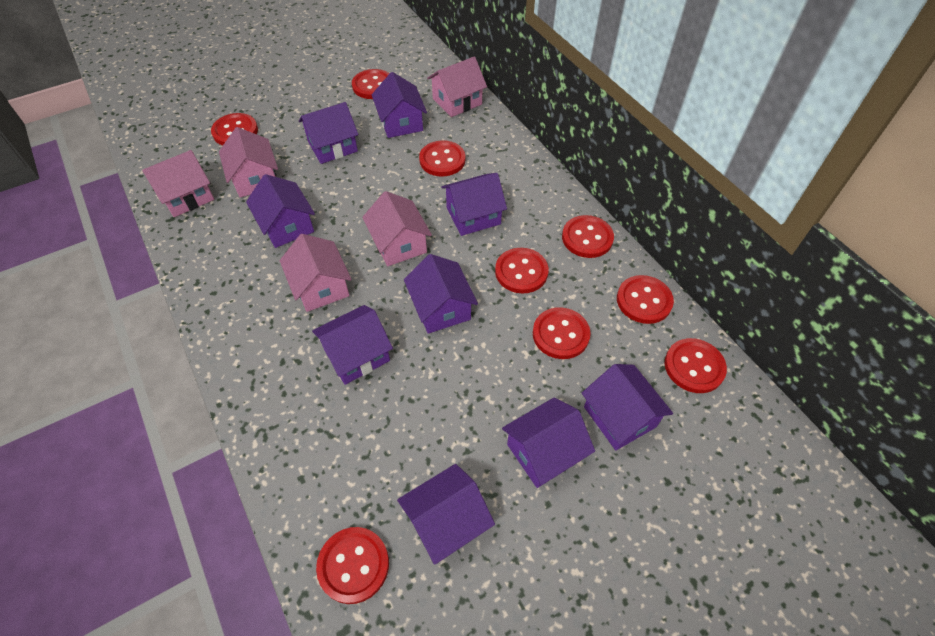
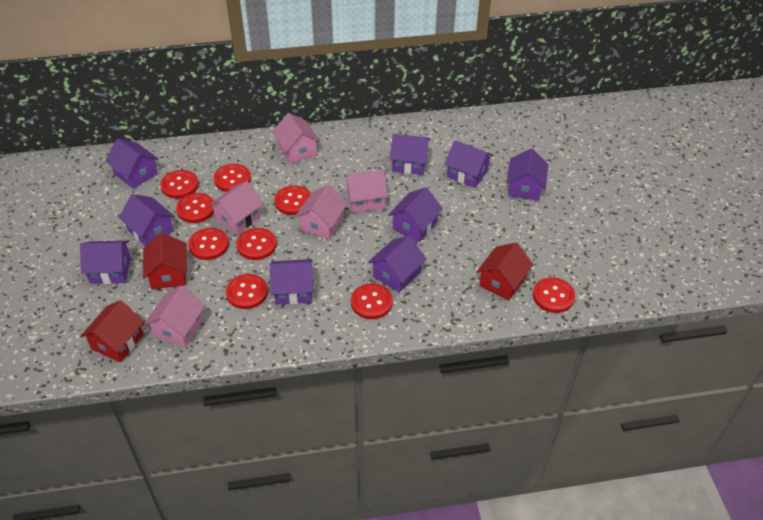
red house: none = 0 -> [80,300,144,362] [143,233,187,289] [476,243,533,300] = 3

